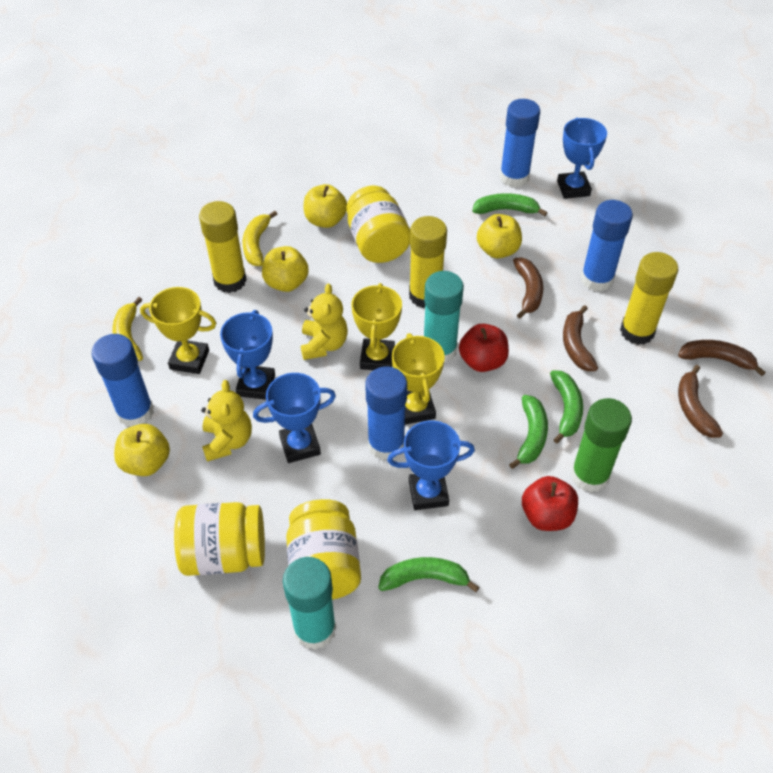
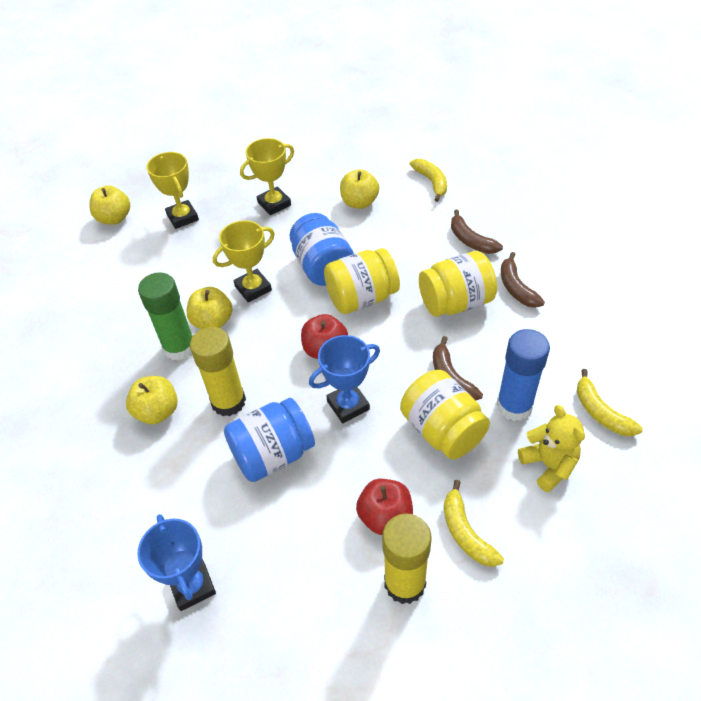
blue glue stick: [92,334,154,427] [365,366,407,460] [500,99,540,188] [581,200,633,292] = 4 -> [496,329,550,421] = 1
blue jar: none = 0 -> [224,398,315,482] [290,213,354,286] = 2
blue trophy: [220,310,275,400] [253,373,336,463] [387,420,475,510] [557,118,607,199] = 4 -> [137,514,216,611] [309,335,380,423] = 2
brown banana: [513,258,543,319] [563,305,598,371] [678,340,766,376] [678,365,723,438] = 4 -> [433,336,483,401] [451,210,503,254] [501,252,545,308] = 3
green banana: [378,557,479,592] [472,193,547,216] [509,395,548,469] [550,370,583,444] = 4 -> none = 0
turquoise glue stick: [283,557,336,650] [424,271,464,363] = 2 -> none = 0
yellow banana: [113,297,143,361] [242,211,277,266] = 2 -> [410,159,447,202] [444,480,504,567] [577,369,643,436] = 3
yellow glue stick: [199,201,247,293] [409,216,447,308] [620,252,678,345] = 3 -> [190,327,246,416] [382,514,431,604] = 2
yellow teddy bear: [201,380,252,462] [301,284,348,360] = 2 -> [518,405,585,492] = 1

